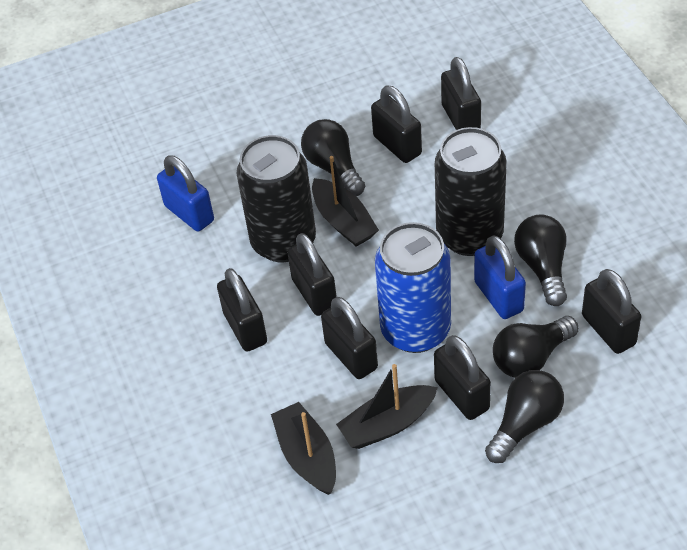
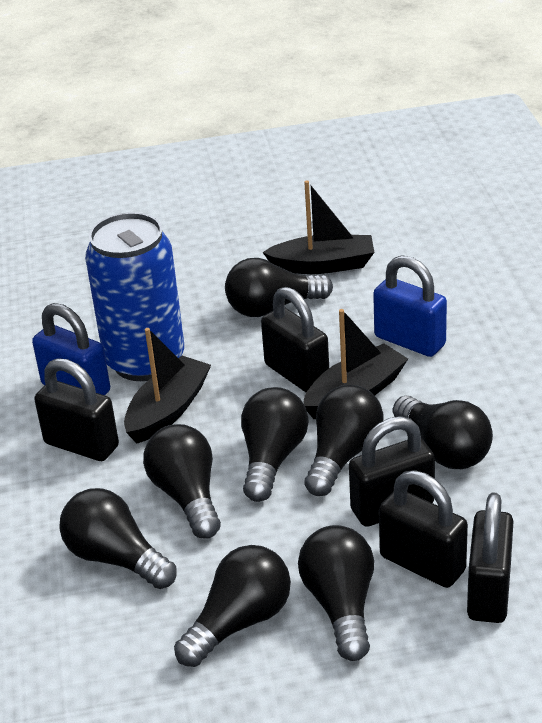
black can: [236,135,316,262] [435,127,507,256] = 2 -> none = 0
black light bulb: [301,119,365,196] [485,370,564,463] [493,316,579,378] [514,214,567,306] = 4 -> [59,488,176,589] [143,424,221,539] [174,545,291,667] [225,258,333,317] [241,387,308,502] [298,525,374,661] [304,385,383,496] [393,395,493,469] = 8
black padlock: [217,268,267,352] [287,233,337,316] [321,297,378,379] [371,85,422,163] [434,335,491,420] [441,57,481,130] [582,269,641,354] = 7 -> [34,358,119,461] [261,287,329,392] [349,416,435,527] [379,470,468,588] [467,492,514,623] = 5

